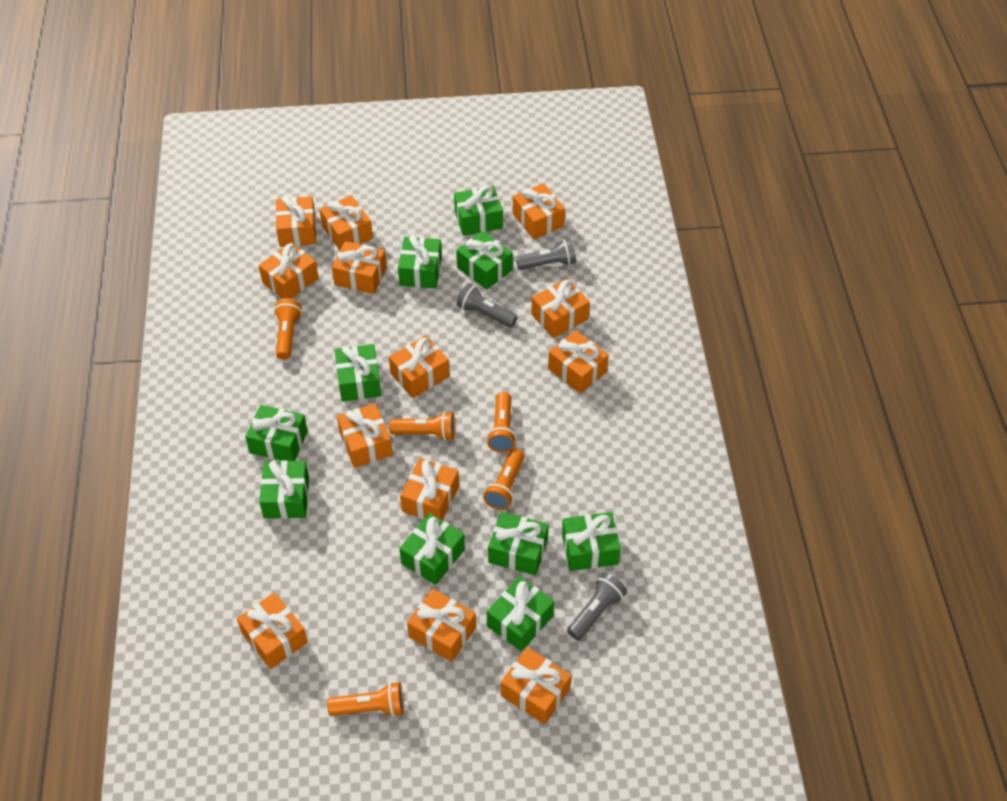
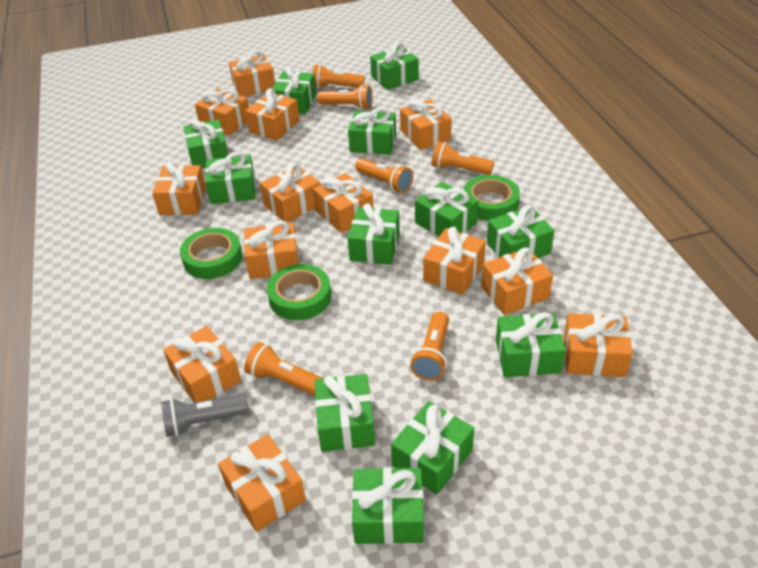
green gift: [245,405,308,461] [259,460,309,519] [335,344,381,402] [398,235,442,289] [399,513,465,585] [454,185,503,236] [456,231,513,290] [487,576,554,652] [488,512,549,575] [562,512,621,571] = 10 -> [184,118,228,168] [205,152,256,204] [272,66,316,114] [315,374,375,452] [348,107,396,155] [348,203,400,265] [352,467,424,544] [370,42,419,90] [391,401,474,495] [415,182,478,236] [487,205,555,258] [496,312,566,377] = 12
green tape: none = 0 -> [180,228,242,279] [267,264,331,320] [463,175,520,221] = 3
grey flashlight: [457,283,517,328] [516,239,576,270] [567,573,627,641] = 3 -> [161,394,249,437] = 1
orange flashlight: [274,298,302,360] [327,682,404,717] [389,411,455,441] [483,448,525,510] [487,392,516,453] = 5 -> [244,342,324,396] [312,64,365,89] [318,85,373,110] [355,158,413,193] [410,311,449,381] [431,141,494,175] = 6

